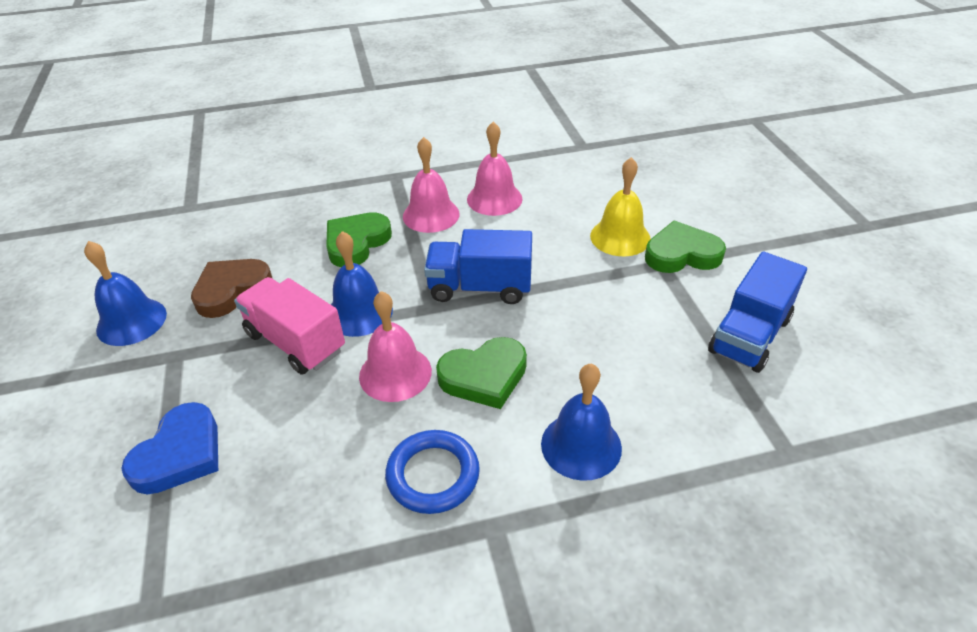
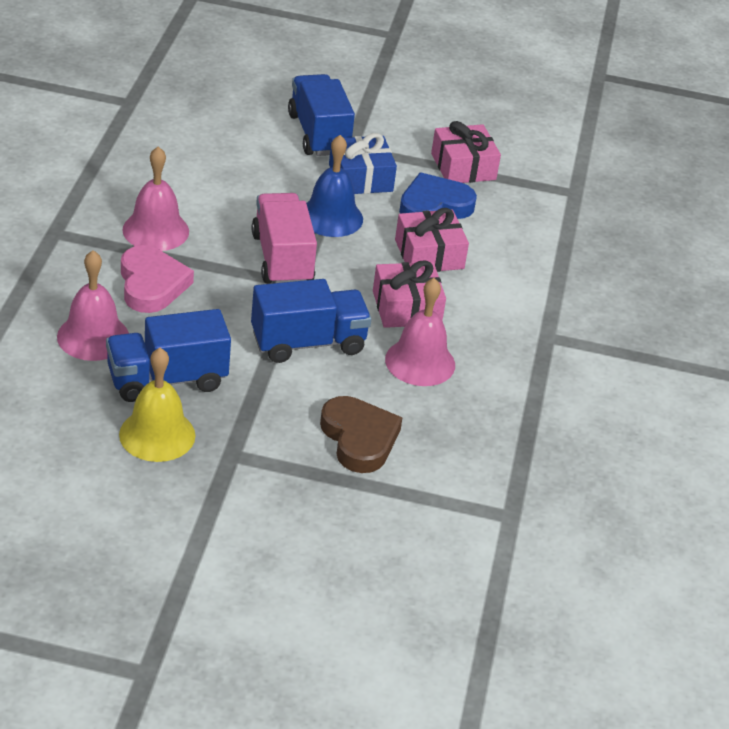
blue bell: [84,241,167,346] [331,231,393,337] [541,364,622,481] = 3 -> [306,135,363,237] = 1
blue gift: none = 0 -> [329,133,397,194] = 1
blue ring: [385,430,480,514] = 1 -> none = 0
blue truck: [424,229,532,304] [708,252,807,373] = 2 -> [106,309,231,402] [251,279,371,363] [288,74,355,156] = 3
green heart: [326,212,392,267] [436,337,527,409] [645,221,726,273] = 3 -> none = 0
pink gift: none = 0 -> [373,261,446,328] [395,208,469,272] [431,121,501,183] = 3
pink heart: none = 0 -> [121,245,194,313] = 1

